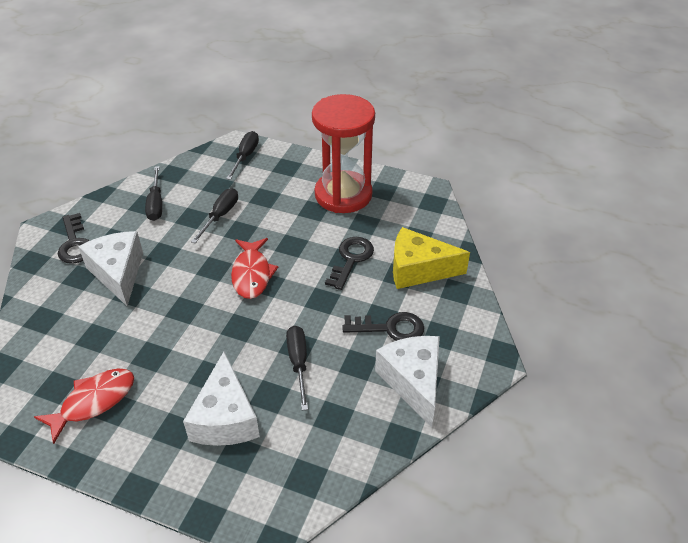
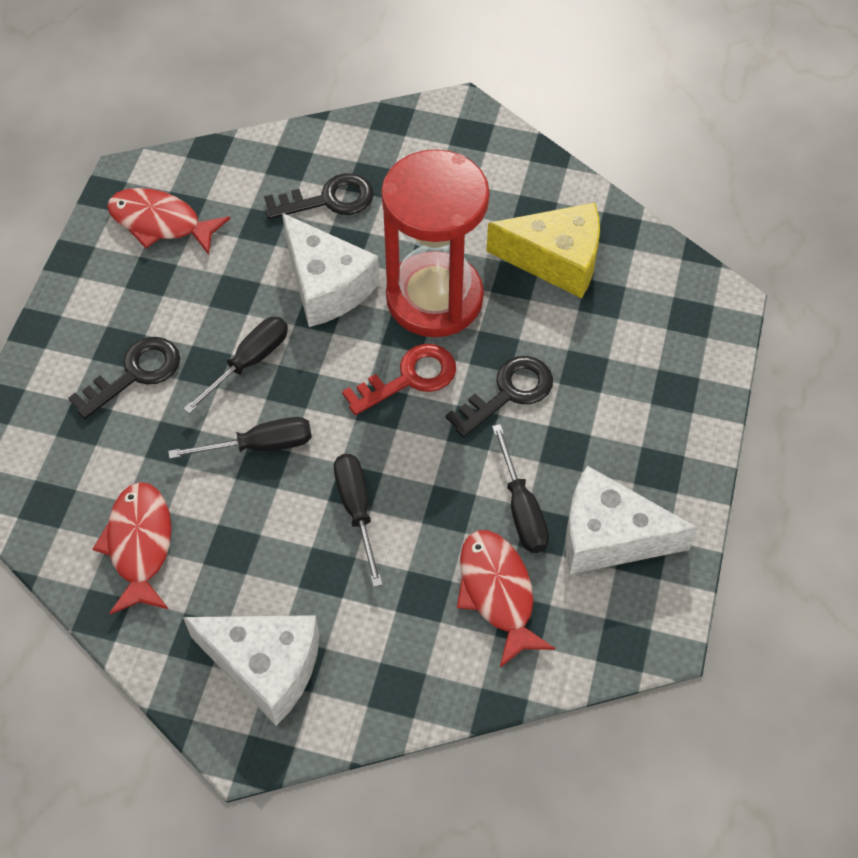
red fish: [34,369,134,444] [231,238,279,299] = 2 -> [93,482,171,615] [107,188,230,255] [457,530,555,667] = 3
red key: none = 0 -> [342,344,456,415] = 1

